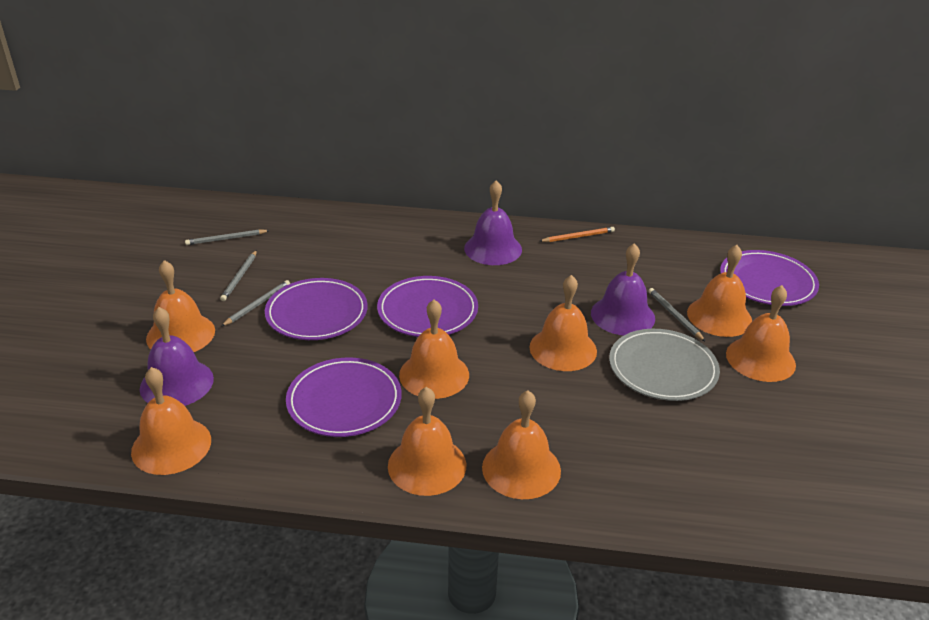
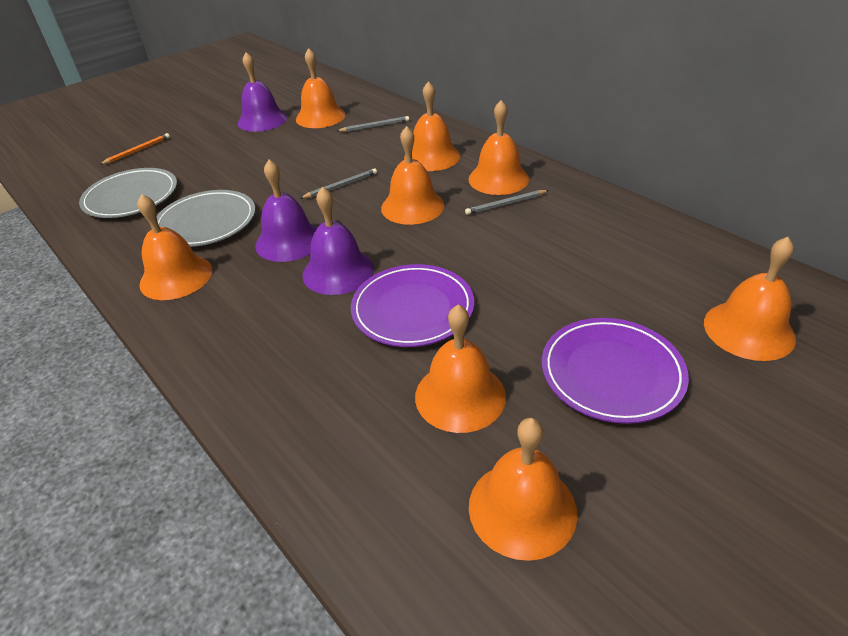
grey pencil: [185,229,270,245] [220,250,257,301] [221,280,290,327] [649,288,705,341] = 4 -> [300,168,377,199] [337,116,409,132] [465,190,549,215] = 3
grey plate: [609,329,720,401] = 1 -> [79,168,177,218] [156,190,255,247] = 2
purple plate: [265,278,368,340] [286,357,402,437] [377,276,478,337] [720,250,819,306] = 4 -> [351,264,474,347] [542,318,689,424] = 2

